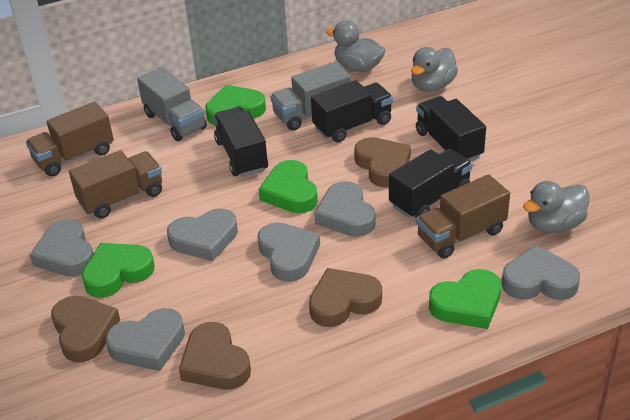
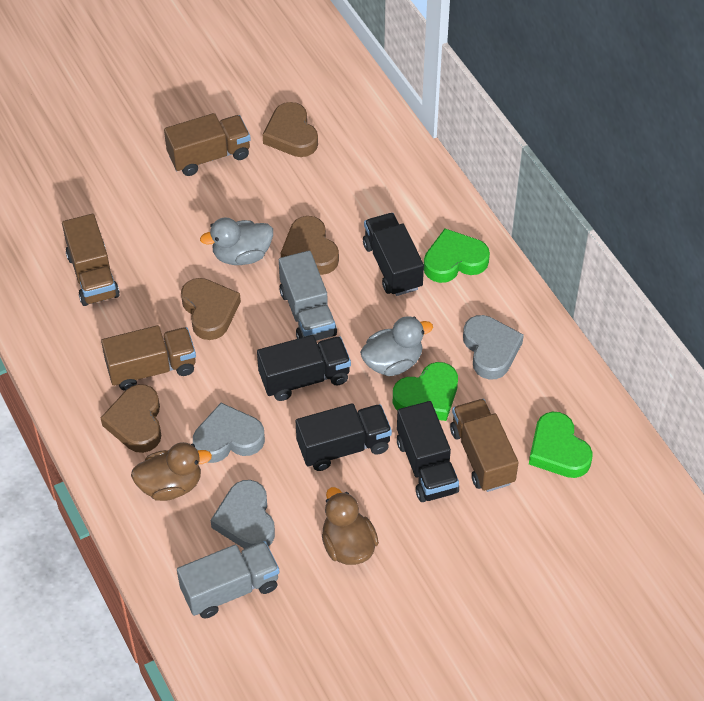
brown duck: none = 0 -> [131,442,212,501] [322,487,379,565] = 2
brown truck: [26,102,114,176] [69,150,162,219] [416,174,510,259] = 3 -> [62,214,120,306] [101,325,196,391] [164,113,251,176] [450,399,519,492] = 4
green heart: [82,243,155,298] [205,85,266,125] [258,160,318,213] [429,269,501,329] = 4 -> [393,362,458,421] [424,229,490,283] [529,412,593,478] = 3
grey duck: [326,20,386,72] [411,47,458,92] [523,181,590,233] = 3 -> [200,217,273,265] [360,316,433,376] = 2
grey heart: [30,219,94,277] [105,308,185,371] [167,208,238,261] [257,222,320,282] [314,181,375,237] [501,245,580,300] = 6 -> [193,403,265,463] [211,480,275,549] [463,315,524,380] = 3

